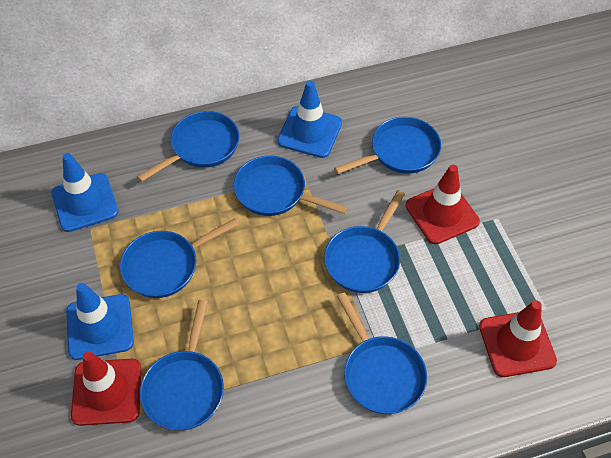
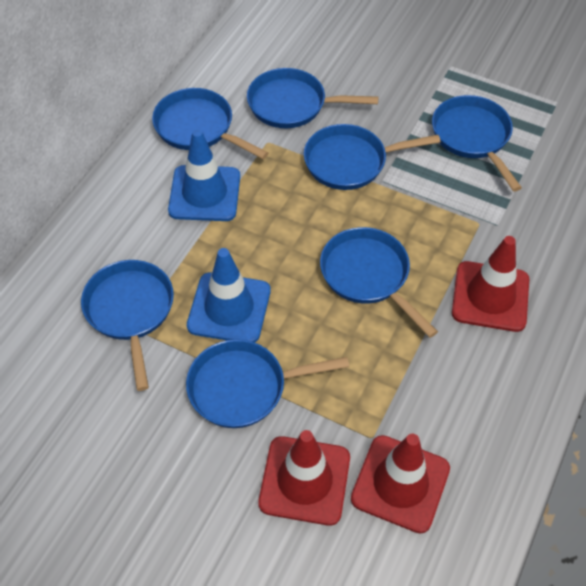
blue traffic cone: [51,153,119,232] [66,283,134,360] [277,80,342,158] = 3 -> [168,129,240,221] [187,248,271,343] = 2

